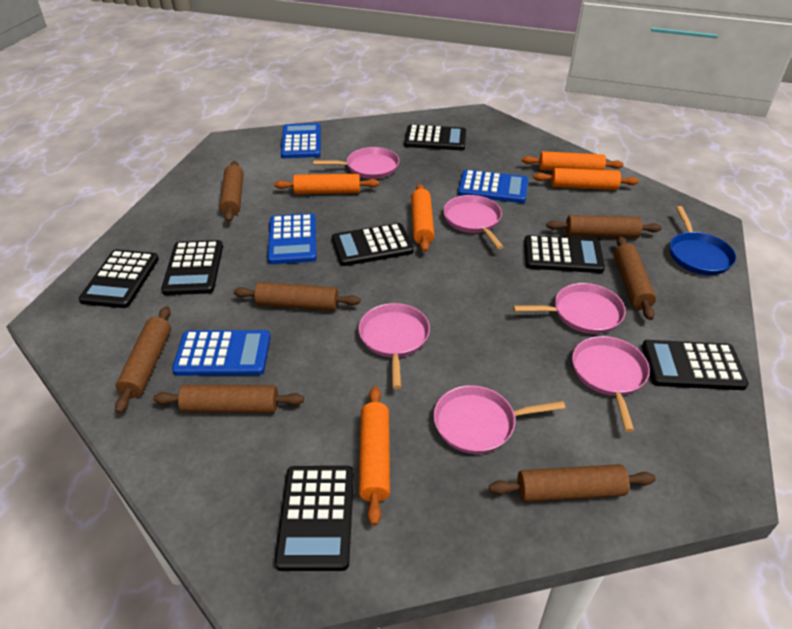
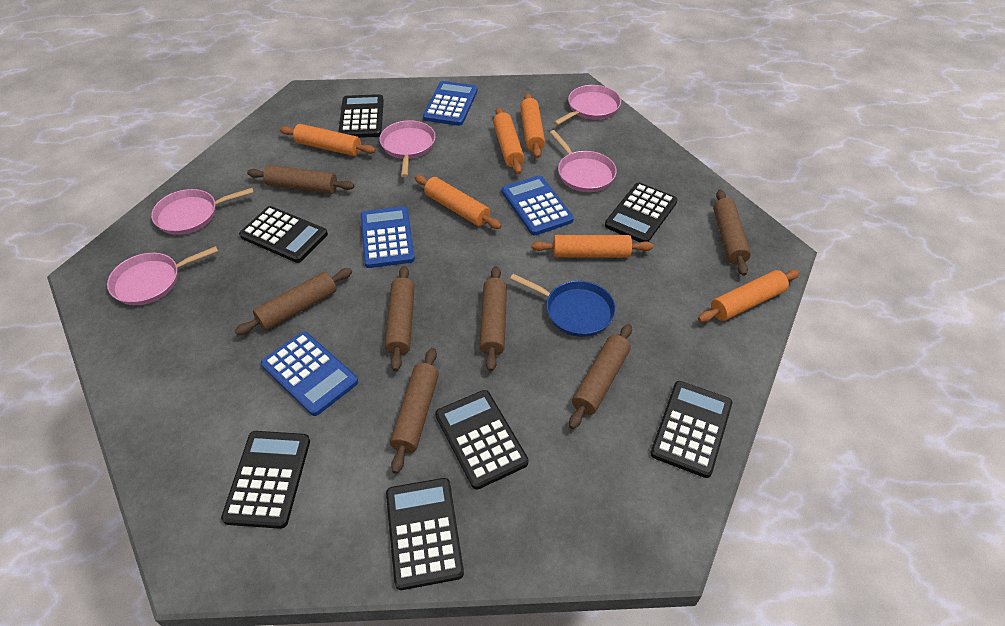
orange rolling pin: [274,174,379,194] [359,386,390,526] [411,184,434,252] [522,151,623,171] [533,168,639,190] = 5 -> [280,124,376,156] [415,175,502,229] [493,107,524,174] [520,93,545,158] [531,235,653,258] [698,269,800,322] = 6
pink pan: [313,147,399,179] [358,303,430,389] [433,385,565,454] [443,195,504,249] [513,283,626,334] [572,336,650,432] = 6 -> [107,246,218,305] [151,188,254,235] [379,120,436,177] [550,130,617,192] [554,85,621,125] = 5

